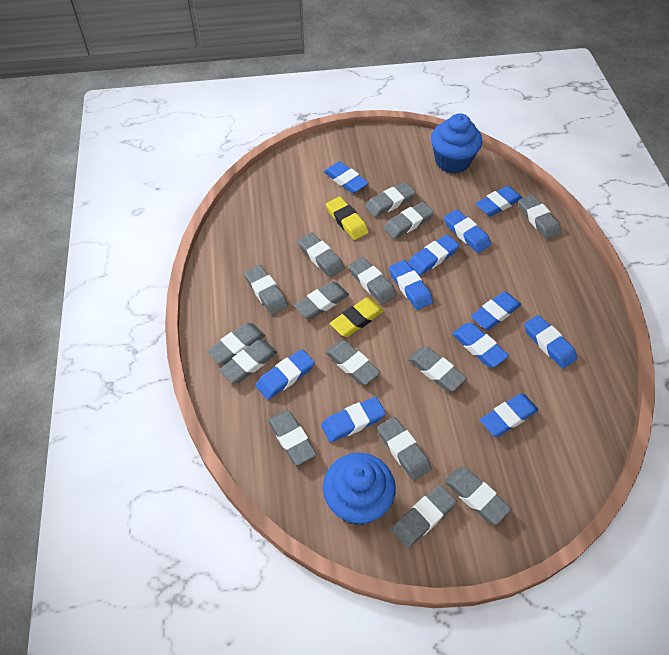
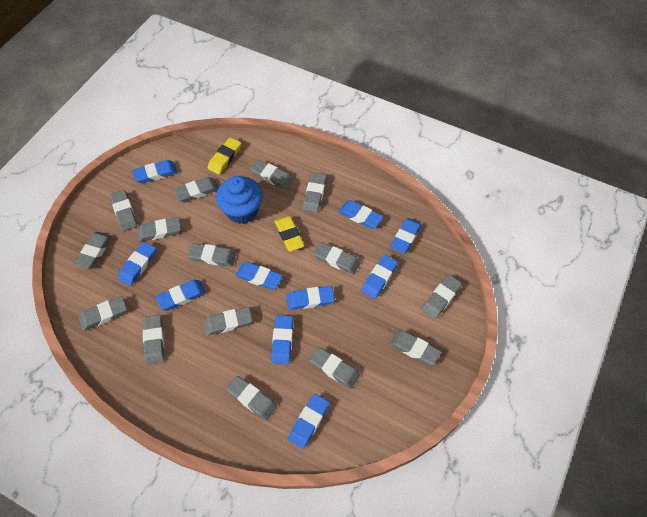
blue cupcake: [323,453,396,525] [431,113,483,174] = 2 -> [216,176,263,224] = 1
blue eraser: [256,349,315,400] [321,397,386,442] [324,161,369,193] [389,260,433,310] [408,235,459,275] [444,209,491,253] [452,323,509,367] [471,291,521,330] [476,186,522,216] [480,393,539,437] [524,315,577,369] = 11 -> [118,242,156,286] [132,160,178,183] [156,280,206,311] [236,262,283,290] [271,315,293,364] [286,286,335,310] [288,394,330,449] [339,200,383,229] [361,255,398,299] [390,218,422,254] = 10

